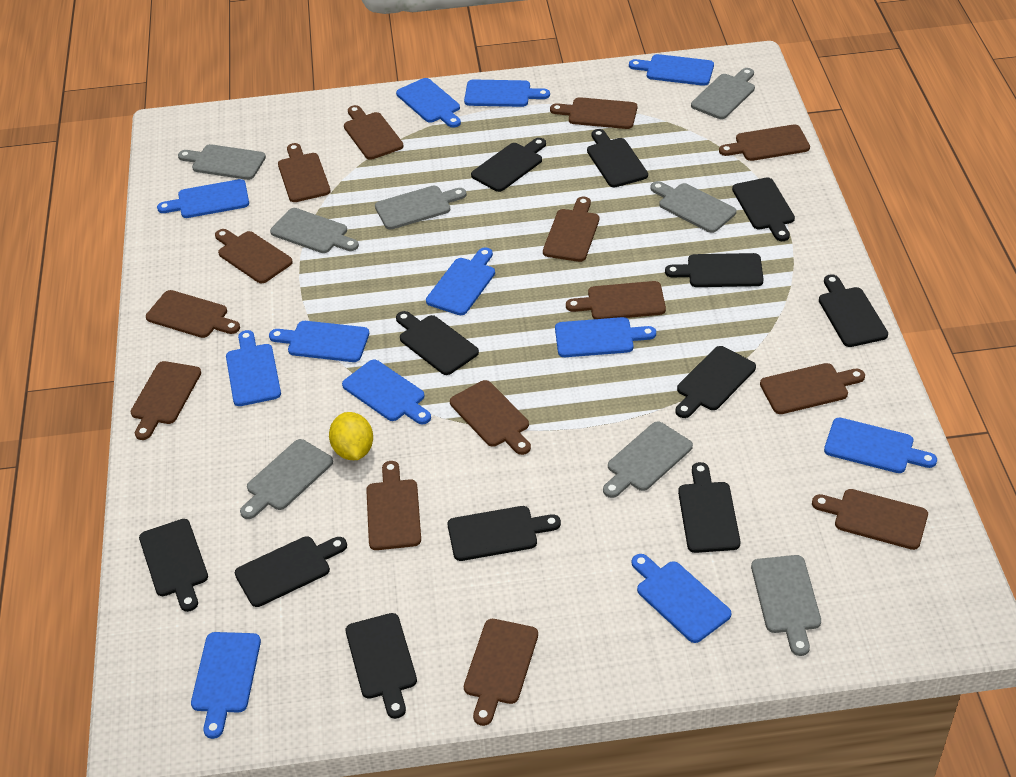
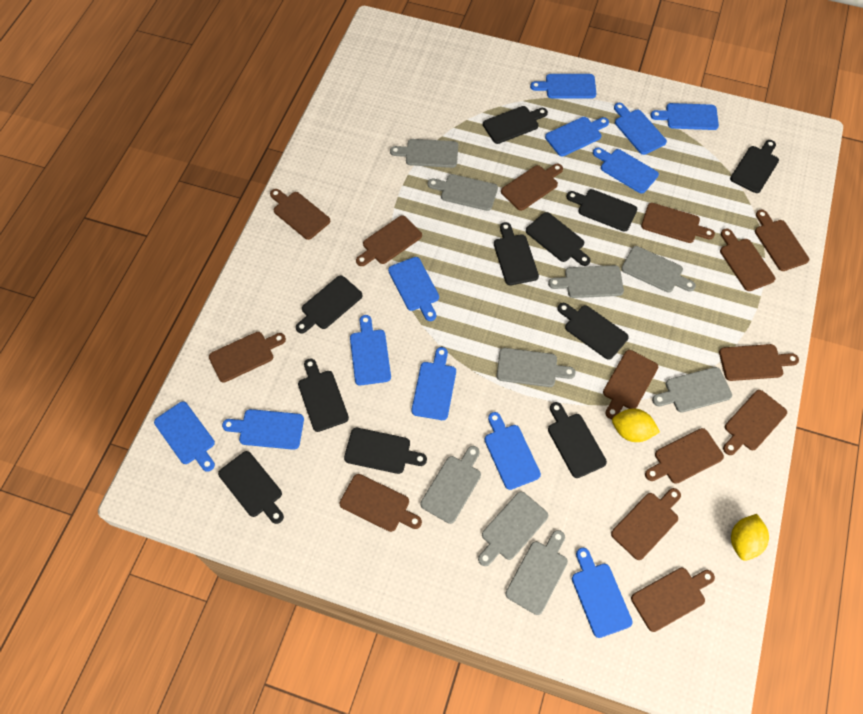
black cutting board: [139,519,208,612] [235,536,347,607] [346,613,417,719] [396,311,479,375] [448,506,561,561] [471,138,546,192] [587,129,648,187] [665,253,764,287] [675,346,756,418] [678,462,740,553] [732,178,795,241] [819,274,888,347] = 12 -> [218,451,284,524] [296,275,363,334] [298,358,349,432] [344,428,427,474] [483,106,548,144] [494,222,539,286] [526,212,590,266] [548,402,607,478] [557,303,629,360] [566,189,637,232] [730,140,779,193] = 11
grey cutting board: [178,144,266,180] [240,439,333,519] [270,208,359,253] [375,186,466,230] [603,421,693,498] [650,181,736,233] [691,68,755,119] [751,555,821,656] = 8 -> [390,139,458,168] [421,446,481,524] [428,174,498,211] [478,492,548,566] [497,348,576,387] [505,530,568,615] [548,265,624,298] [621,246,696,292] [652,367,732,413] = 9
yellow lemon: [329,412,373,460] = 1 -> [612,408,660,442] [731,514,769,561] = 2

